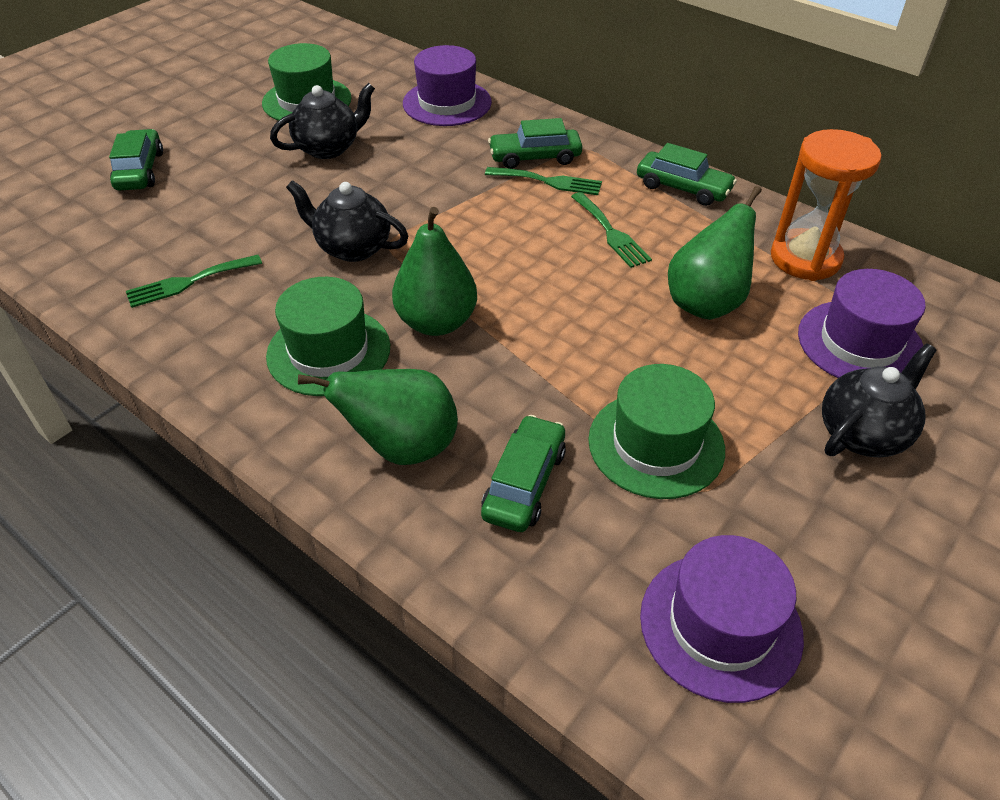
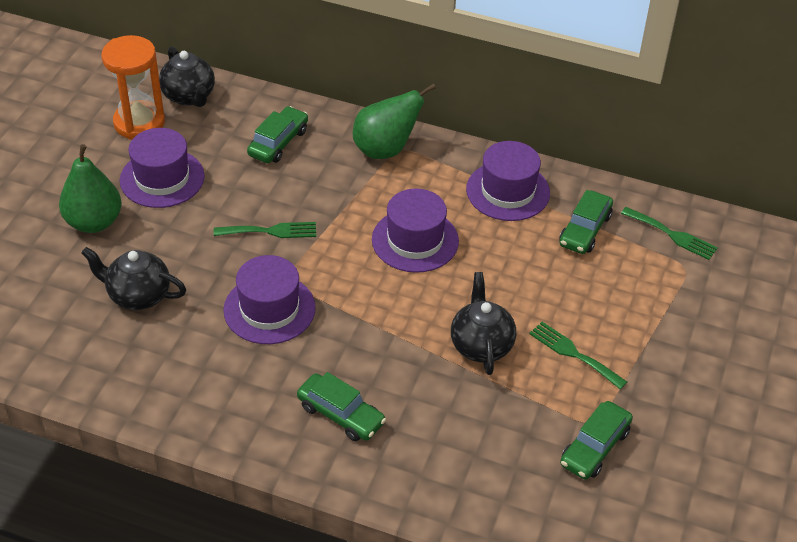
green hat: [262,43,352,121] [266,277,390,396] [588,364,725,499] = 3 -> none = 0
green pear: [298,369,458,465] [392,207,477,336] [668,186,762,320] = 3 -> [59,144,122,233] [353,83,436,159] = 2
purple hat: [403,45,492,126] [640,535,804,703] [798,269,926,378] = 3 -> [120,128,205,208] [223,255,316,344] [372,188,459,273] [466,141,550,221] = 4

